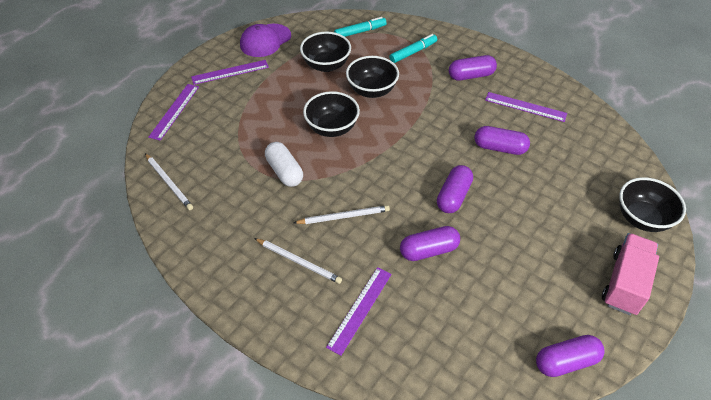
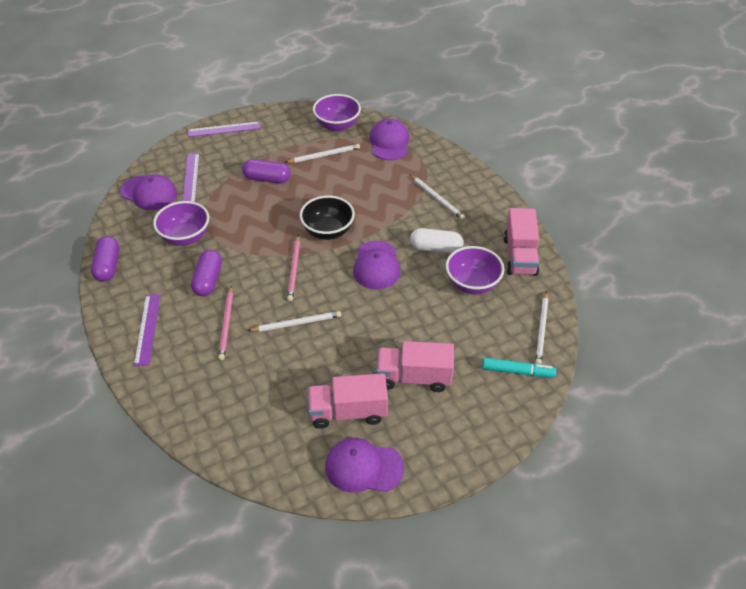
black bowl: [300,32,351,72] [303,91,360,137] [346,56,399,98] [619,177,686,232] = 4 -> [300,195,355,240] = 1
pink pencil: none = 0 -> [218,286,233,360] [287,235,300,301] = 2
pink truck: [602,233,659,315] = 1 -> [308,373,388,429] [376,341,454,392] [504,208,539,276] = 3
purple bowl: none = 0 -> [153,201,209,246] [313,94,361,132] [446,246,504,294] = 3
purple cap: [240,24,291,57] = 1 -> [120,174,177,210] [325,438,404,493] [353,241,400,289] [369,119,410,160] = 4
purple capsule: [400,226,460,261] [437,165,473,213] [449,55,497,81] [474,126,530,155] [536,335,605,377] = 5 -> [91,236,119,282] [191,250,222,296] [242,159,291,183] = 3
purple ruler: [148,84,199,141] [191,60,269,85] [326,267,392,356] [485,92,567,122] = 4 -> [134,294,160,366] [182,153,200,202] [188,121,261,137] = 3
turquoise marker: [334,17,386,37] [389,34,437,63] = 2 -> [482,358,556,377] = 1
white pencil: [145,153,193,210] [254,238,342,284] [294,205,390,224] = 3 -> [248,311,341,332] [285,144,360,163] [410,175,465,220] [535,291,548,364] = 4

